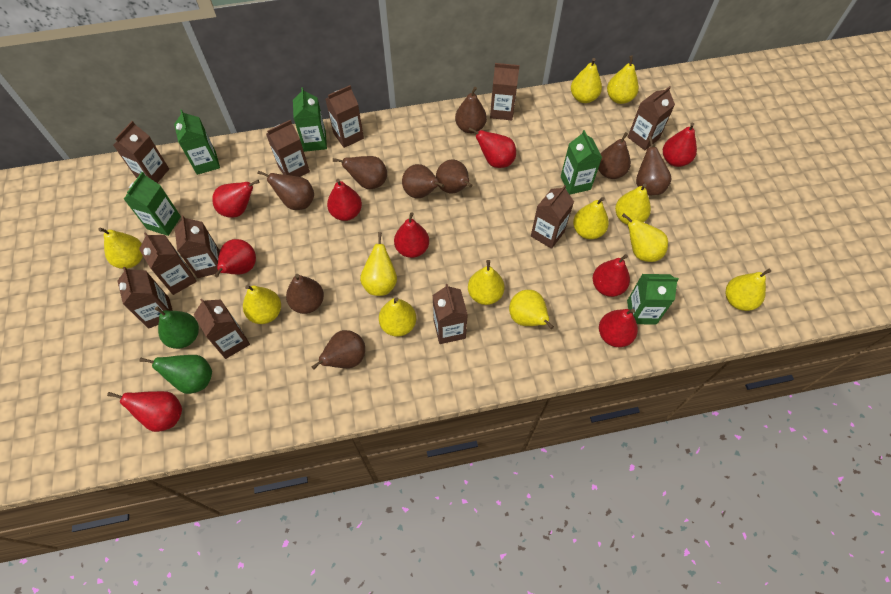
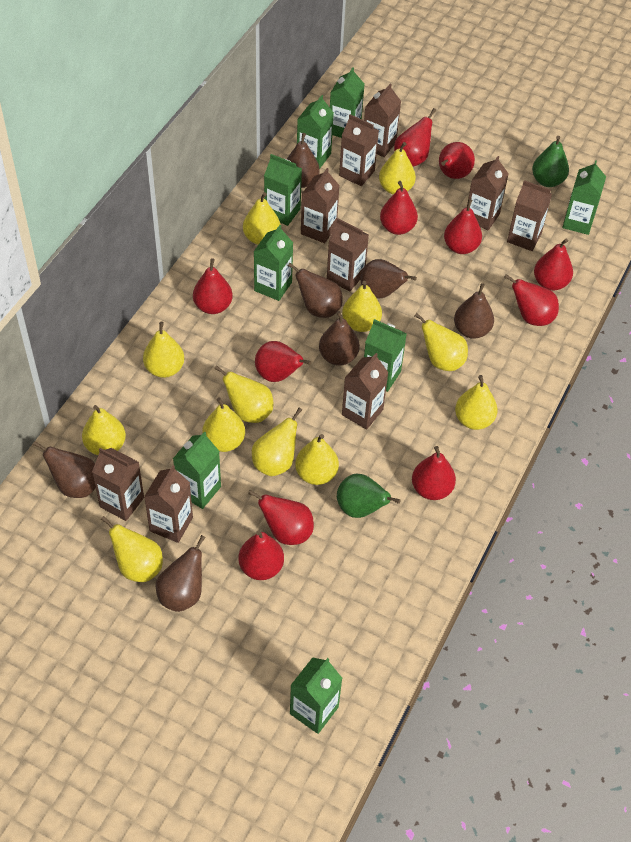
brown carton: [113,121,169,183] [117,267,173,329] [139,232,197,295] [175,215,221,278] [194,298,250,359] [266,120,310,177] [325,85,364,148] [432,284,468,344] [490,63,520,120] [531,185,574,249] [628,86,675,150] = 11 -> [92,448,144,521] [144,465,193,543] [301,168,340,243] [327,218,369,291] [339,114,379,186] [342,353,389,430] [364,83,401,157] [467,156,509,231] [507,180,552,251] = 9
brown pear: [257,170,314,210] [286,274,324,314] [311,330,365,370] [333,156,387,189] [402,164,444,198] [436,159,472,193] [455,87,487,133] [598,132,631,179] [636,136,672,195] = 9 -> [33,441,96,498] [156,535,206,612] [287,133,320,188] [288,263,343,318] [319,311,360,366] [360,259,417,298] [454,283,494,339] = 7
green carton: [124,172,181,236] [174,109,220,175] [293,87,327,152] [561,130,602,195] [627,274,679,325] = 5 -> [173,432,221,509] [254,225,293,301] [264,154,302,226] [290,657,342,734] [297,95,334,168] [330,67,364,138] [364,319,407,392] [562,160,606,235] = 8
red pear: [107,391,182,432] [212,180,260,218] [214,239,256,277] [327,179,362,221] [394,212,429,258] [468,127,516,168] [593,254,630,297] [599,309,638,347] [663,123,697,167] = 9 -> [193,258,233,314] [238,530,284,580] [248,490,314,545] [255,341,312,382] [380,181,418,235] [394,108,436,167] [412,446,456,500] [439,142,475,179] [444,199,482,254] [504,274,559,326] [534,238,573,291] = 11

